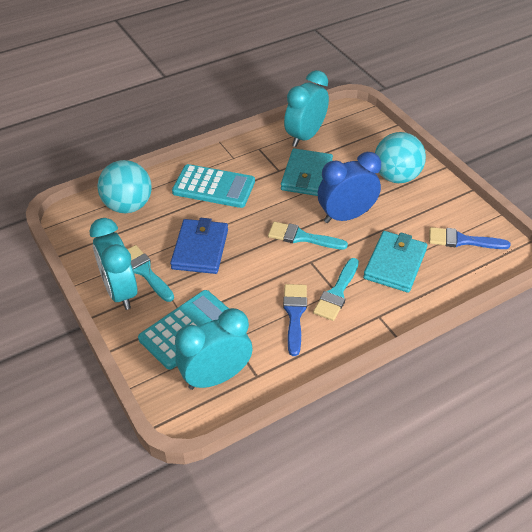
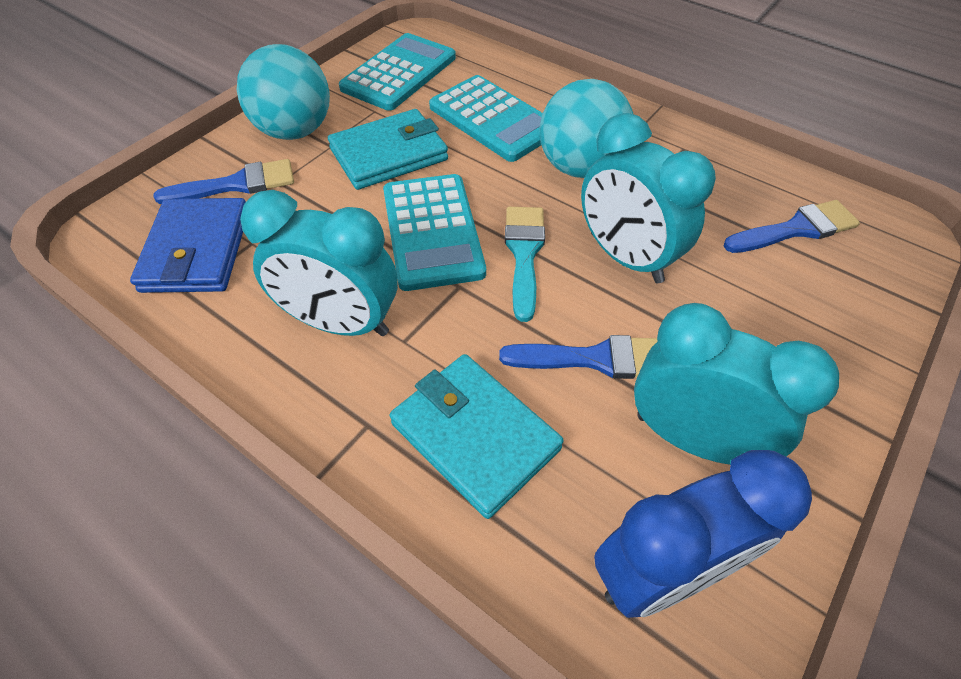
blue brush: [283,284,307,356] [429,227,510,249] = 2 -> [154,159,294,204] [499,335,658,379] [724,200,860,253] = 3
turquoise brush: [128,245,174,302] [268,222,348,249] [313,258,359,321] = 3 -> [505,207,545,322] = 1
turquoise calculator: [138,290,229,370] [172,164,255,208] = 2 -> [339,33,456,111] [383,174,486,291] [429,75,543,162] = 3

